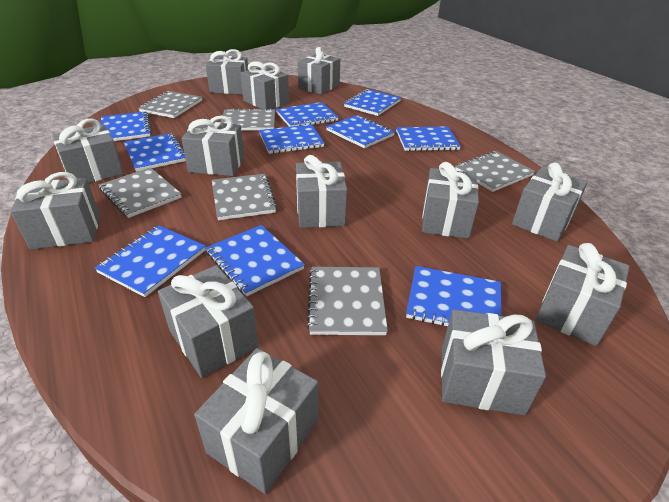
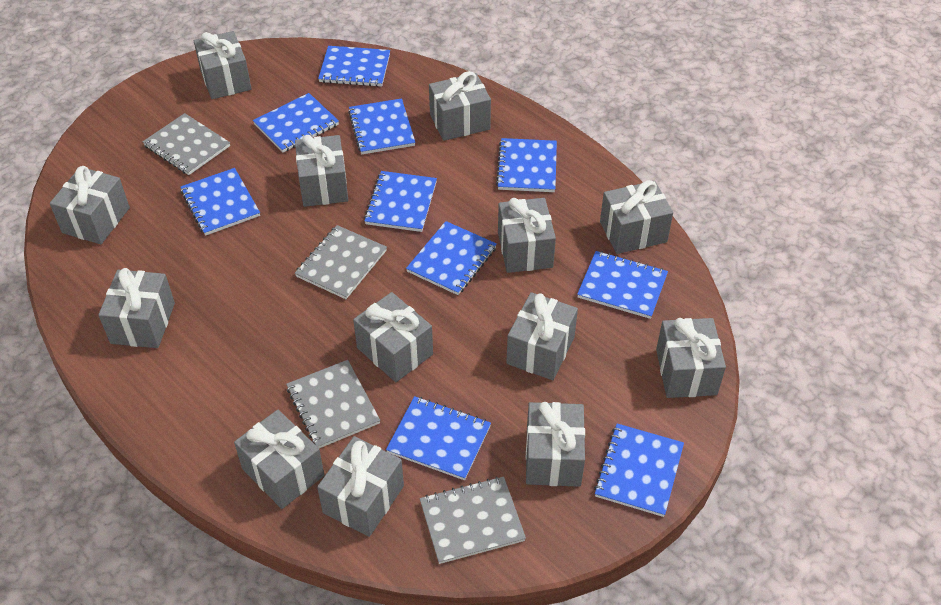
grey notebook: [99,167,182,218] [138,91,202,118] [212,174,277,220] [221,108,275,131] [307,267,388,335] [455,151,535,192] = 6 -> [142,113,230,175] [286,360,380,448] [295,225,387,299] [420,477,526,564] = 4

